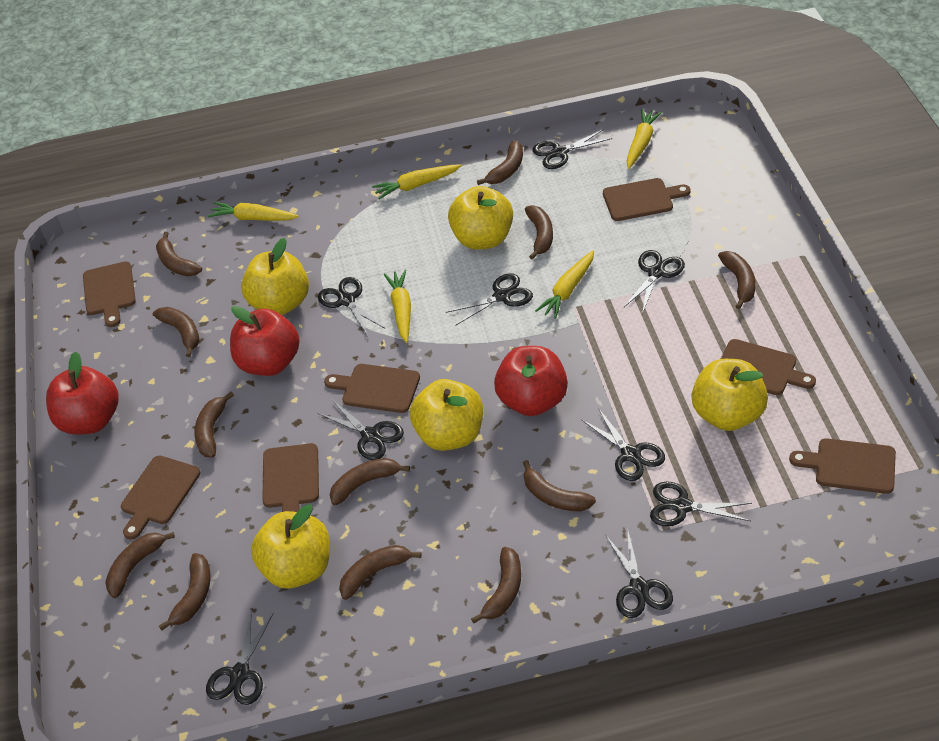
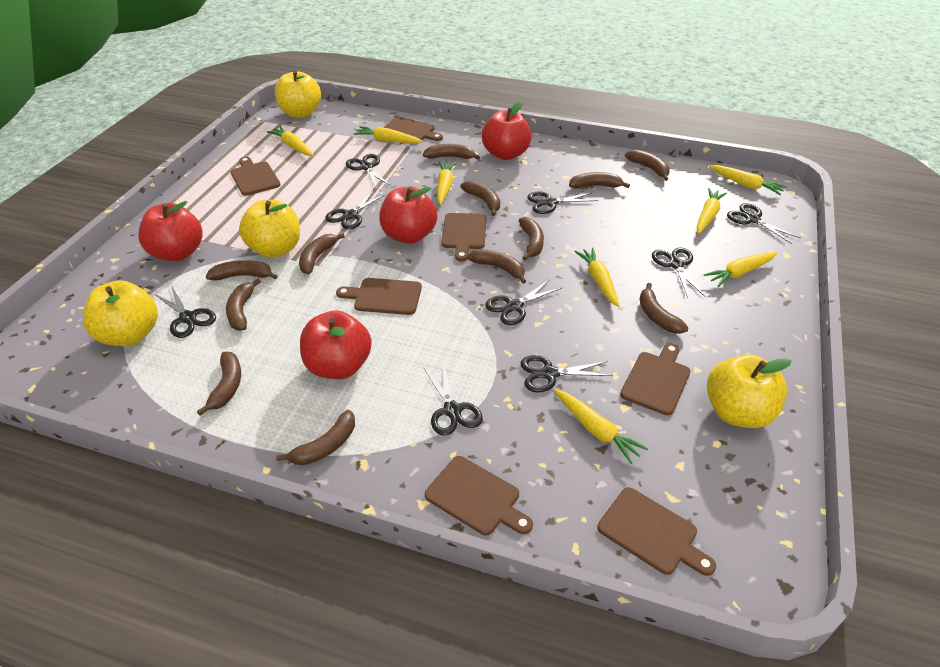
red apple: [46,352,119,434] [230,306,300,376] [494,346,568,416] = 3 -> [138,201,203,261] [300,310,372,379] [379,187,437,244] [482,101,532,160] = 4
yellow apple: [241,238,309,315] [251,504,330,589] [410,379,483,451] [448,186,513,250] [692,359,768,431] = 5 -> [83,280,158,346] [239,200,300,258] [275,70,321,118] [707,354,792,428] = 4
yellow carrot: [208,202,299,221] [372,164,462,199] [383,270,411,343] [535,250,594,319] [627,109,662,169] = 5 -> [267,126,314,156] [354,126,423,143] [437,161,456,205] [554,389,648,464] [574,248,619,307] [697,188,727,234] [704,252,777,287] [709,165,787,195] = 8

